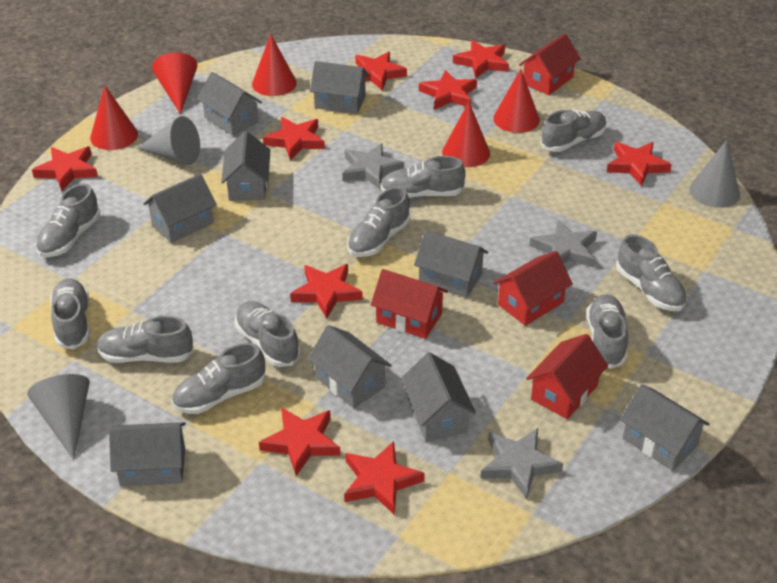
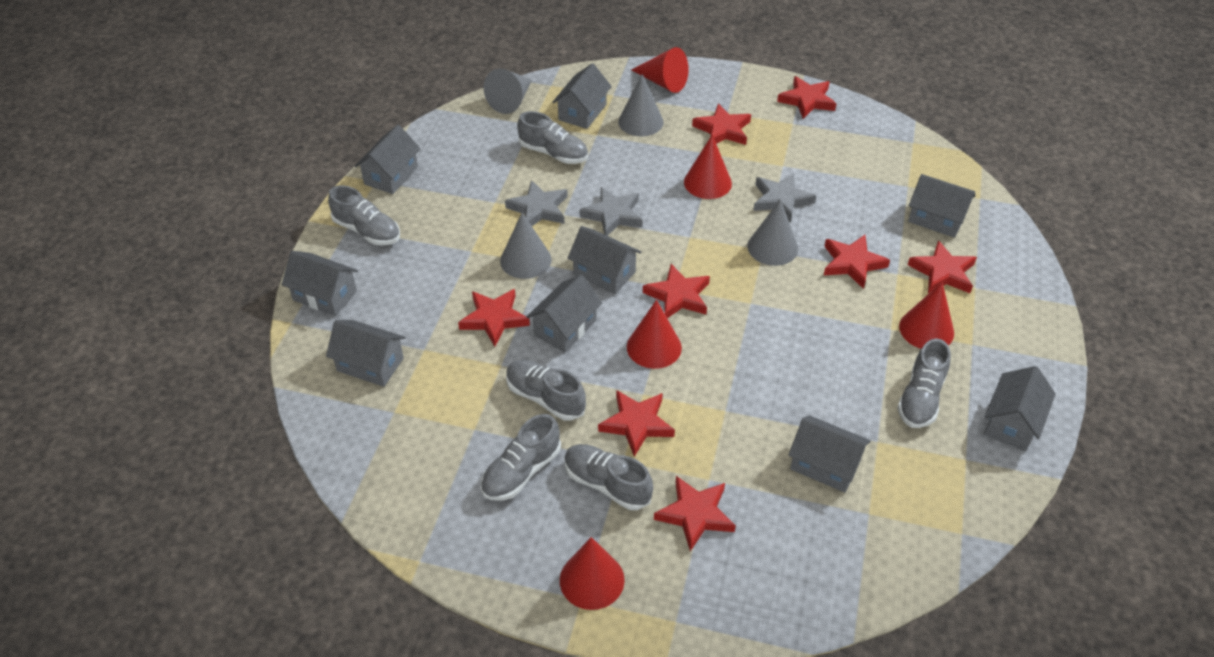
grey cone: [27,374,90,460] [136,116,200,165] [689,140,740,208] = 3 -> [484,68,532,114] [500,212,552,279] [618,74,664,136] [747,199,798,266] = 4
grey shoe: [35,183,100,257] [50,278,90,349] [97,315,194,363] [172,343,265,414] [235,301,300,367] [347,187,410,257] [381,156,466,198] [541,109,607,152] [587,294,628,369] [616,234,687,311] = 10 -> [328,185,400,245] [481,414,561,501] [506,360,586,421] [517,111,588,164] [565,444,653,510] [897,338,951,428] = 6
red house: [371,269,448,339] [493,251,573,326] [519,34,581,95] [526,334,608,419] = 4 -> none = 0
red star: [32,147,98,191] [259,407,341,476] [263,117,325,161] [290,264,363,318] [344,441,425,514] [355,52,407,91] [419,70,477,110] [453,40,509,78] [607,142,672,186] = 9 -> [458,289,530,346] [598,390,675,457] [643,264,710,318] [654,476,736,551] [692,103,751,145] [777,76,837,119] [824,235,890,289] [908,240,977,294] = 8

